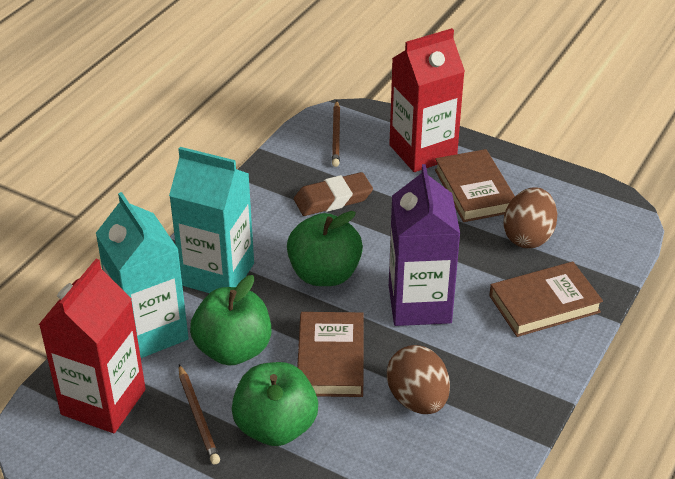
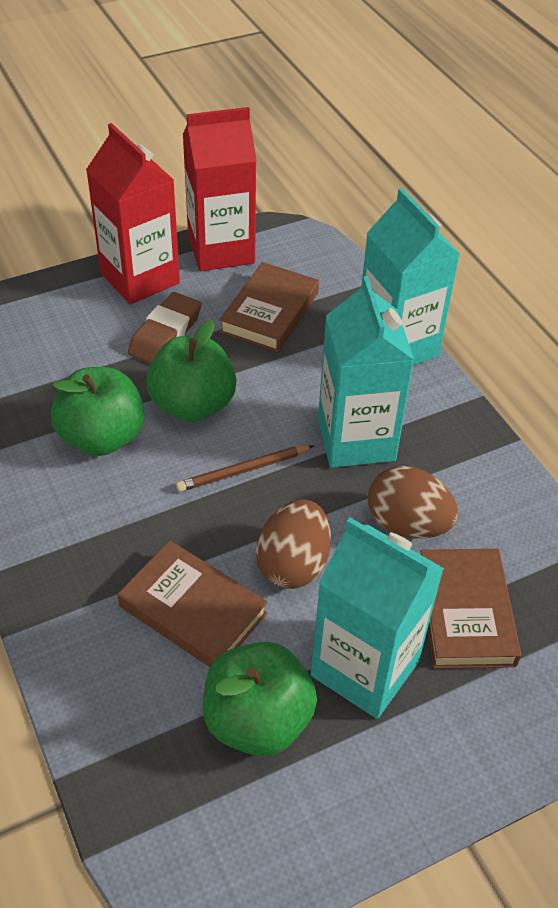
brown pencil: [179,364,220,465] [332,101,340,167] = 2 -> [176,445,313,492] = 1
purple carton: [389,164,460,326] = 1 -> none = 0
turquoise carton: [96,192,189,358] [169,147,254,293] = 2 -> [311,518,444,719] [318,276,414,468] [361,188,460,365] = 3

